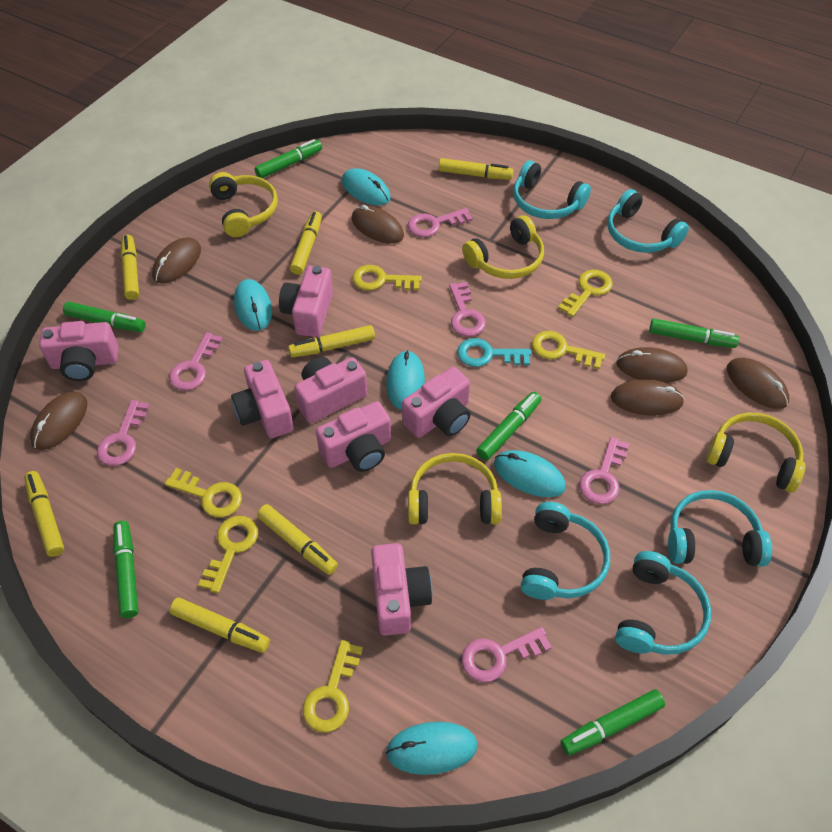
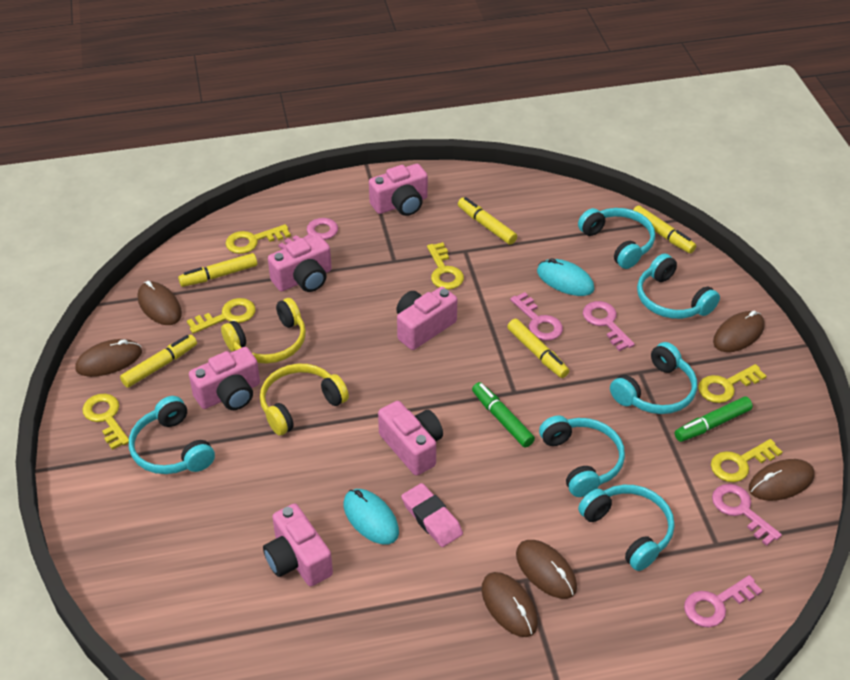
green marker: [63,301,146,332] [113,521,138,618] [255,139,322,178] [476,392,542,460] [561,689,665,756] [649,319,739,348] = 6 -> [472,382,535,447] [675,396,753,442] = 2
pink camera: [39,321,118,381] [231,360,294,438] [279,266,333,337] [294,357,367,423] [316,401,391,472] [371,543,432,636] [402,367,471,438] = 7 -> [189,347,260,410] [263,504,333,586] [268,235,332,292] [369,164,428,216] [378,401,443,476] [396,287,457,350] = 6
pink eraser: none = 0 -> [401,483,463,547] = 1
pink key: [97,400,150,466] [169,332,223,391] [408,208,473,237] [449,282,486,337] [462,627,552,682] [579,437,630,504] = 6 -> [278,218,338,249] [510,292,563,341] [583,301,635,351] [684,575,763,627] [712,484,782,546] = 5
turquoise headphones: [513,160,591,219] [521,502,610,600] [607,189,689,253] [615,551,711,655] [668,490,772,567] = 5 -> [129,396,215,474] [539,416,625,497] [578,208,655,269] [578,485,675,571] [610,342,697,414] [637,253,720,319] = 6
turquoise key: [457,338,531,367] = 1 -> none = 0
turquoise mouse: [234,279,272,331] [342,168,391,206] [386,350,425,410] [386,722,478,775] [494,450,566,497] = 5 -> [344,489,399,544] [537,258,595,296] = 2
yellow headphones: [209,172,278,237] [408,453,502,525] [462,215,544,279] [706,413,806,493] = 4 -> [221,298,306,364] [260,364,349,436] = 2
yellow marker: [24,471,64,557] [121,235,139,300] [170,597,270,653] [257,504,338,575] [288,325,375,358] [290,211,322,275] [439,158,513,180] = 7 -> [120,335,197,388] [178,253,257,287] [458,197,517,245] [507,319,569,378] [633,205,696,253] = 5

